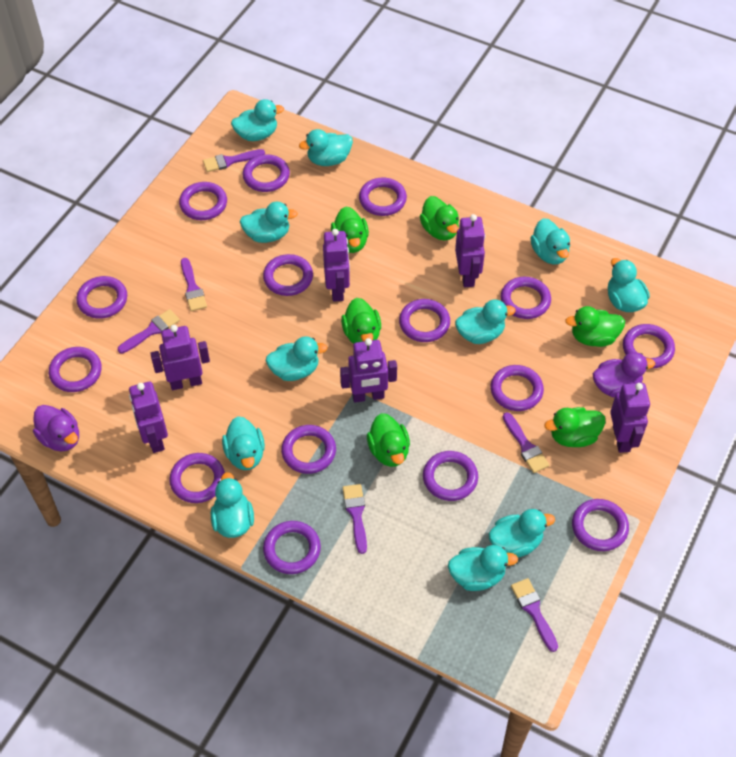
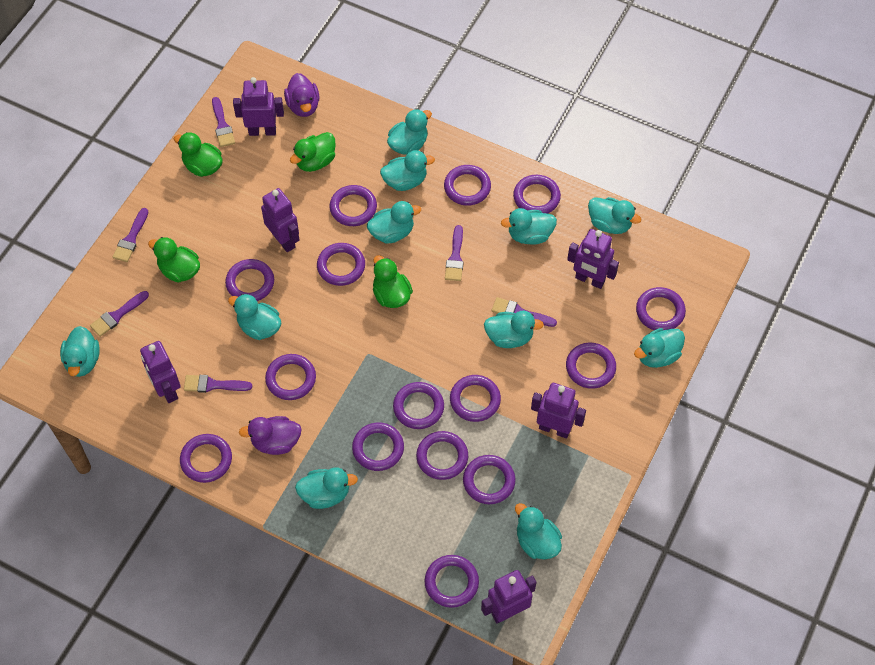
green duck: [331,206,369,253] [341,298,381,344] [367,413,410,467] [420,196,459,240] [545,407,605,447] [565,306,625,347] = 6 -> [148,237,200,283] [174,132,223,177] [290,132,336,172] [373,255,413,308] = 4

